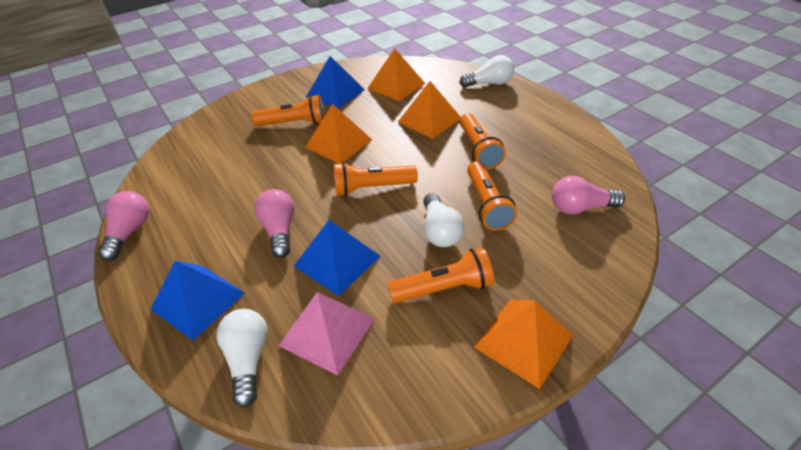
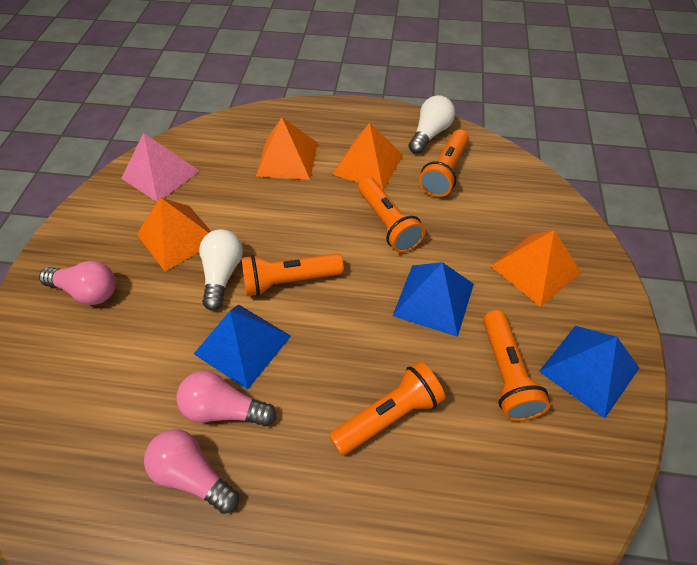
white light bulb: [217,309,268,408] [423,193,464,247] [459,55,514,88] = 3 -> [199,229,243,311] [408,95,455,154] = 2

